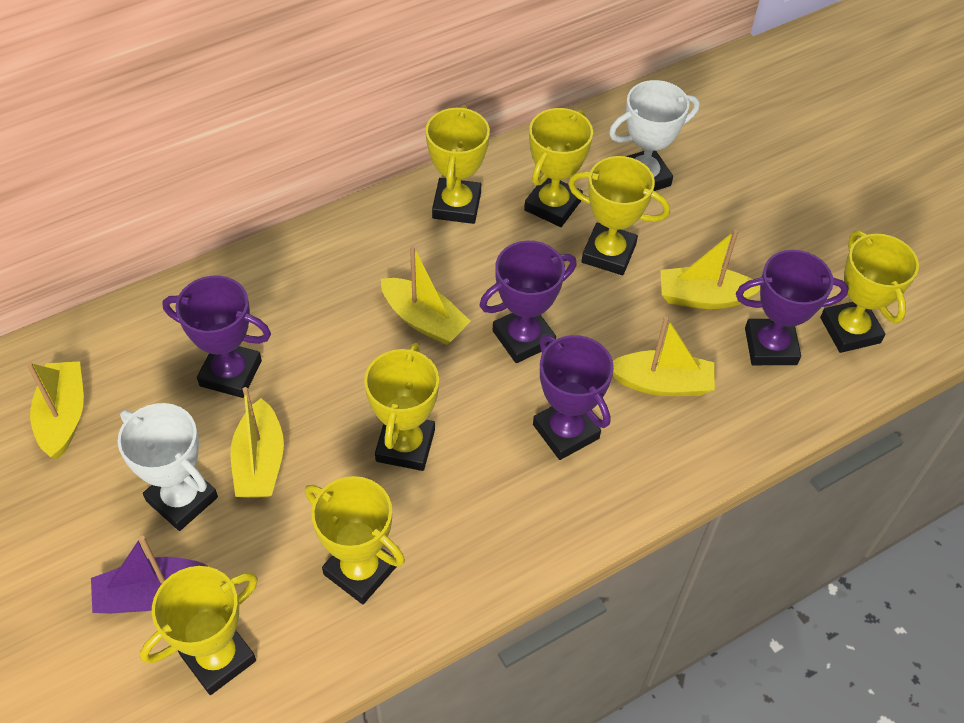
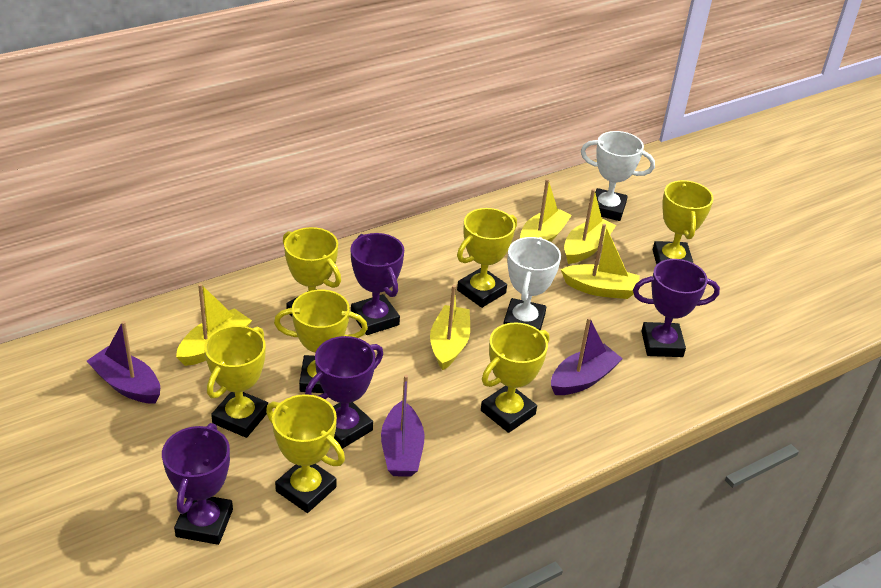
purple boat: [91,536,209,613] = 1 -> [87,321,160,404] [381,375,425,477] [551,317,623,395] = 3

